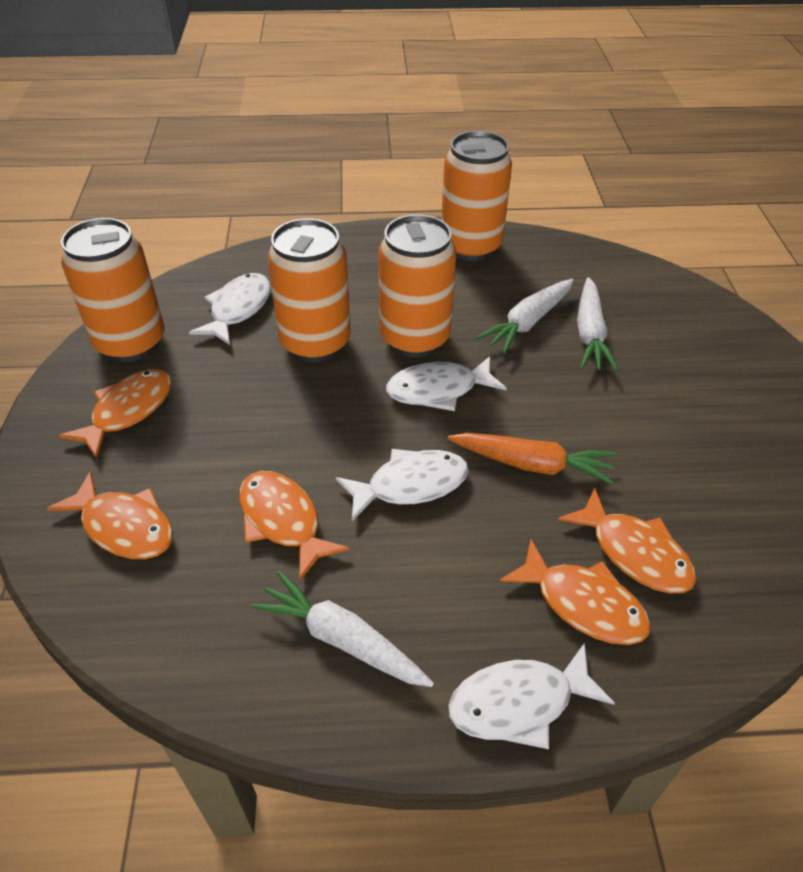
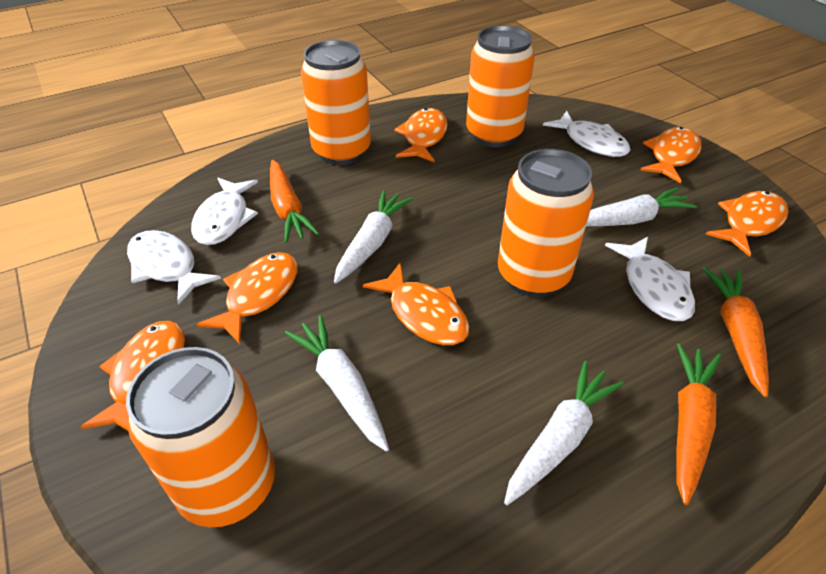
orange carrot: [448,433,615,484] = 1 -> [270,160,319,243] [676,343,721,505] [702,267,769,397] = 3
orange fish: [47,472,173,559] [58,369,172,458] [239,471,349,580] [500,540,651,645] [558,487,696,593] = 5 -> [80,321,185,431] [197,252,298,344] [363,263,469,345] [394,108,448,162] [640,127,702,183] [706,191,788,257] = 6
white carrot: [251,571,434,687] [477,279,574,354] [577,277,618,371] = 3 -> [285,315,389,452] [334,190,413,284] [504,361,624,505] [586,188,697,226] = 4

